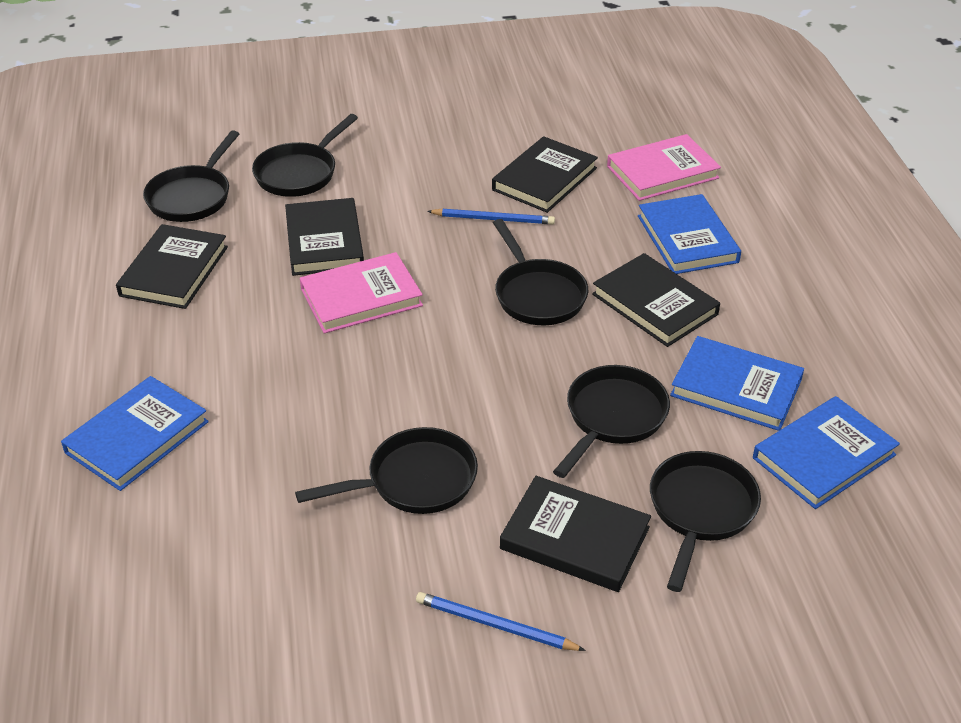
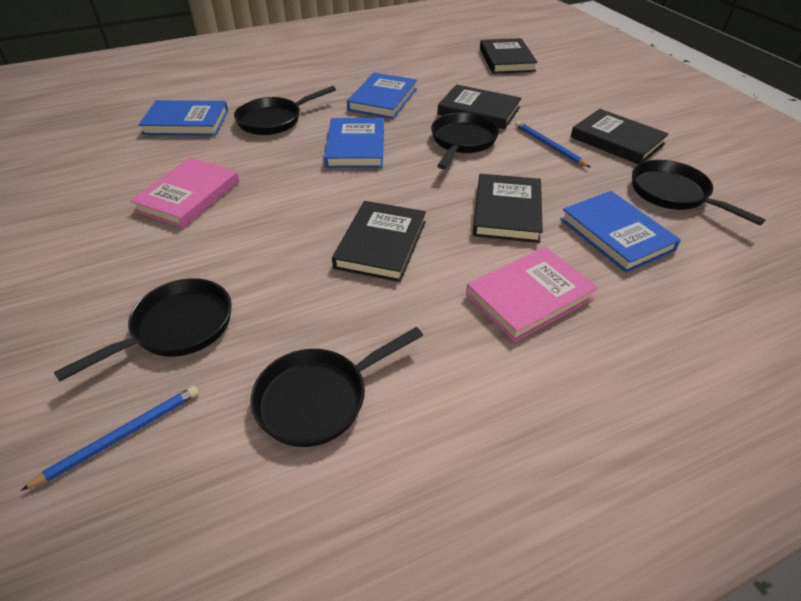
black pan: [143,130,239,222] [252,114,358,197] [295,427,478,514] [493,219,588,325] [553,365,670,478] [650,451,761,592] = 6 -> [54,278,232,381] [234,86,336,135] [250,327,423,447] [431,112,499,169] [632,160,766,225] = 5

